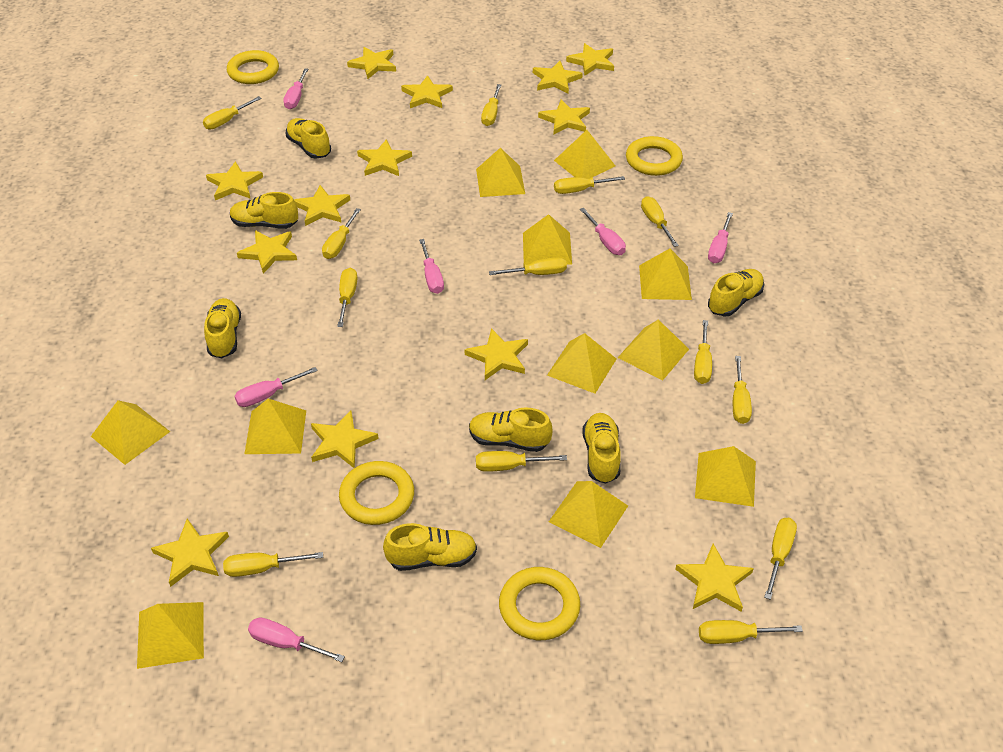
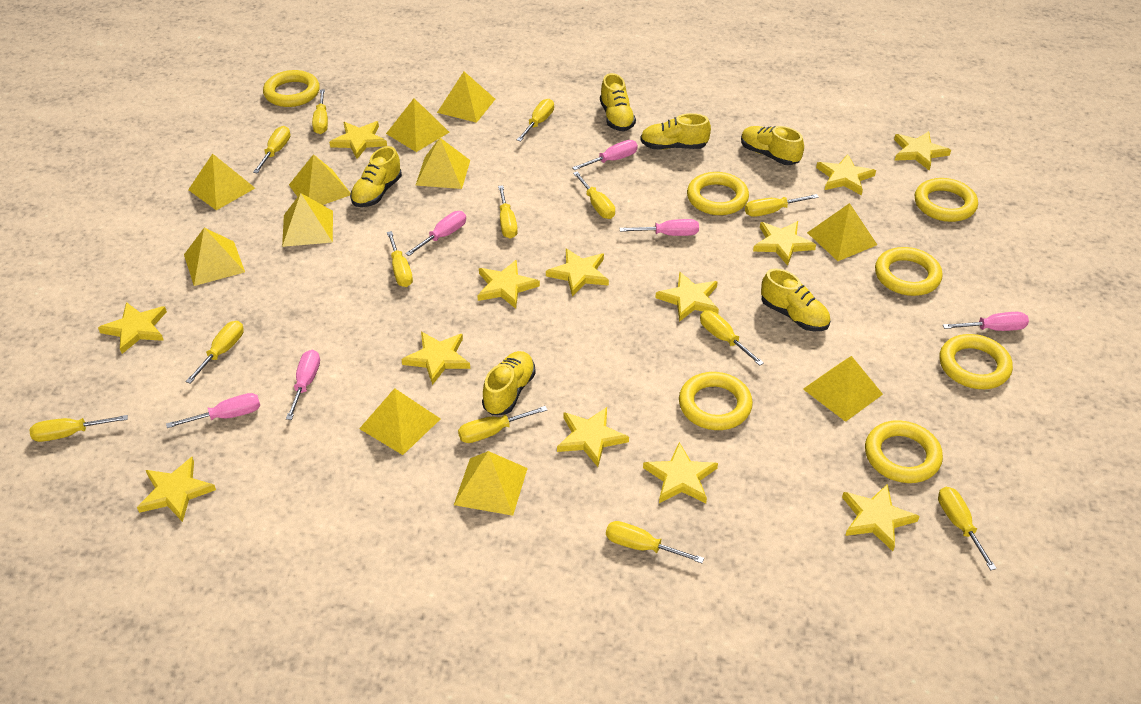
yellow ring: [227,50,279,84] [339,461,414,525] [499,567,580,640] [626,136,683,176] = 4 -> [263,70,320,107] [679,372,753,430] [687,172,749,215] [865,420,943,483] [875,247,943,296] [915,178,978,222] [939,334,1013,389] = 7
yellow shoe: [204,298,241,358] [230,192,298,229] [286,118,331,159] [383,523,477,571] [469,407,553,452] [582,413,621,484] [708,269,764,317] = 7 -> [350,146,402,207] [482,351,536,415] [600,73,636,131] [640,113,711,149] [741,126,804,165] [761,268,830,331] = 6

